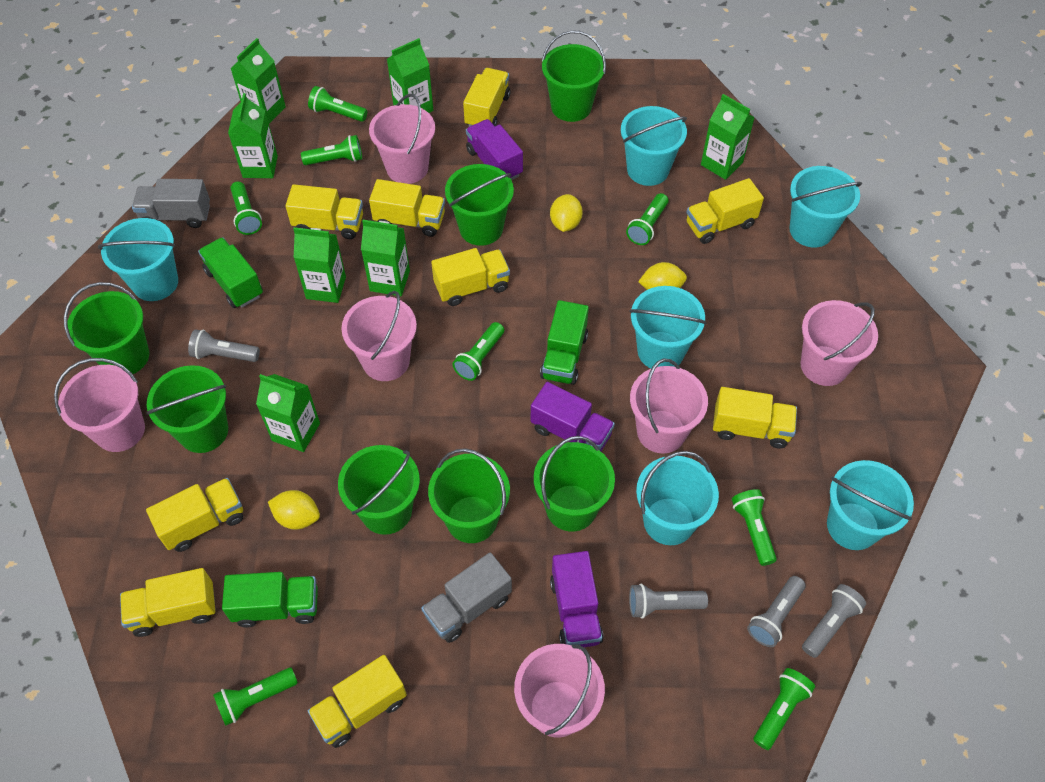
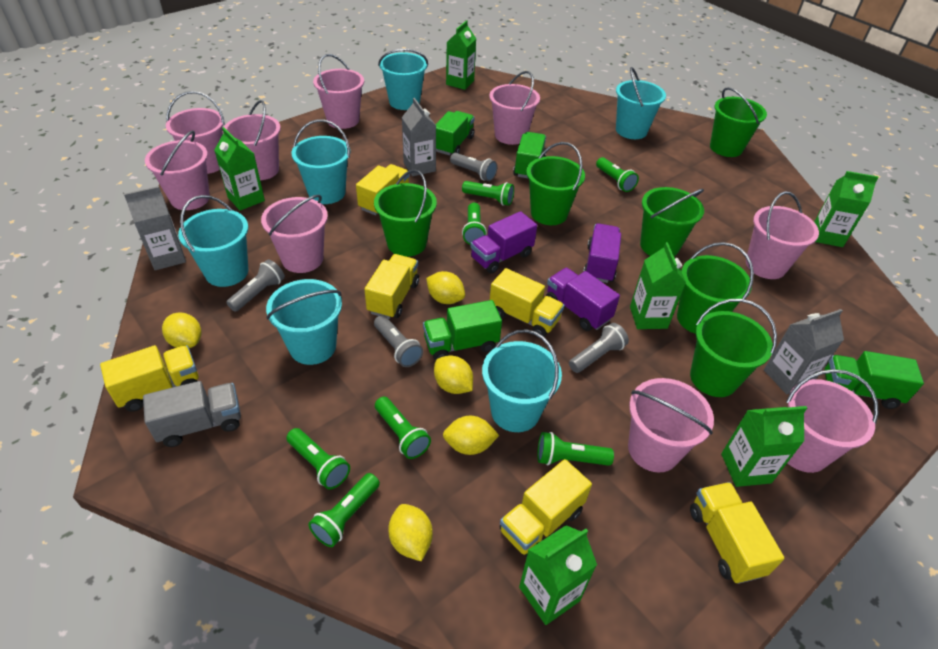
green bucket: [64,282,149,374] [146,365,228,453] [338,445,420,535] [428,448,510,543] [445,164,514,246] [534,436,615,532] [542,30,606,122] = 7 -> [374,170,437,257] [526,142,585,225] [640,187,704,257] [677,242,754,334] [690,299,777,397] [710,87,767,157] = 6
green carton: [228,93,278,178] [230,38,286,124] [256,374,320,452] [293,227,346,303] [361,220,410,296] [387,38,433,113] [701,94,755,180] = 7 -> [214,127,265,211] [446,20,476,90] [519,525,597,625] [630,242,686,329] [721,406,807,487] [814,171,879,247] = 6
green flashlight: [213,668,298,726] [230,182,262,235] [301,135,362,165] [308,86,367,122] [452,322,504,381] [626,193,668,245] [732,489,777,566] [753,668,815,750] = 8 -> [286,428,350,490] [308,473,380,547] [375,397,431,459] [462,181,514,206] [462,203,487,245] [537,432,614,466] [596,157,639,192] = 7
green truck: [198,237,263,308] [222,572,318,628] [540,300,589,385] = 3 -> [423,300,502,360] [435,111,475,156] [513,132,546,178] [825,351,924,409] = 4
grey carton: none = 0 -> [124,186,186,270] [402,98,436,176] [764,309,844,394] = 3
grey truck: [132,179,210,228] [421,552,512,643] = 2 -> [143,381,241,447] = 1
pink bucket: [54,358,145,452] [341,291,417,381] [369,94,435,184] [514,644,605,738] [630,359,708,453] [801,300,878,386] = 6 -> [145,130,210,210] [166,91,225,174] [224,100,281,180] [261,195,328,273] [313,54,364,129] [489,71,540,145] [628,378,714,473] [746,191,819,279] [786,369,879,473] = 9
yellow lemon: [268,490,320,530] [550,194,583,232] [638,262,687,290] = 3 -> [162,312,201,348] [388,504,433,561] [426,271,465,304] [434,356,473,394] [443,416,499,455] = 5
yellow truck: [120,568,216,637] [146,478,243,552] [286,184,363,239] [308,655,407,748] [369,179,445,237] [431,248,510,306] [463,68,511,127] [686,178,764,244] [713,387,797,449] = 9 -> [100,345,199,412] [356,164,410,215] [364,254,419,319] [490,268,565,337] [499,459,592,557] [690,482,785,584] = 6

